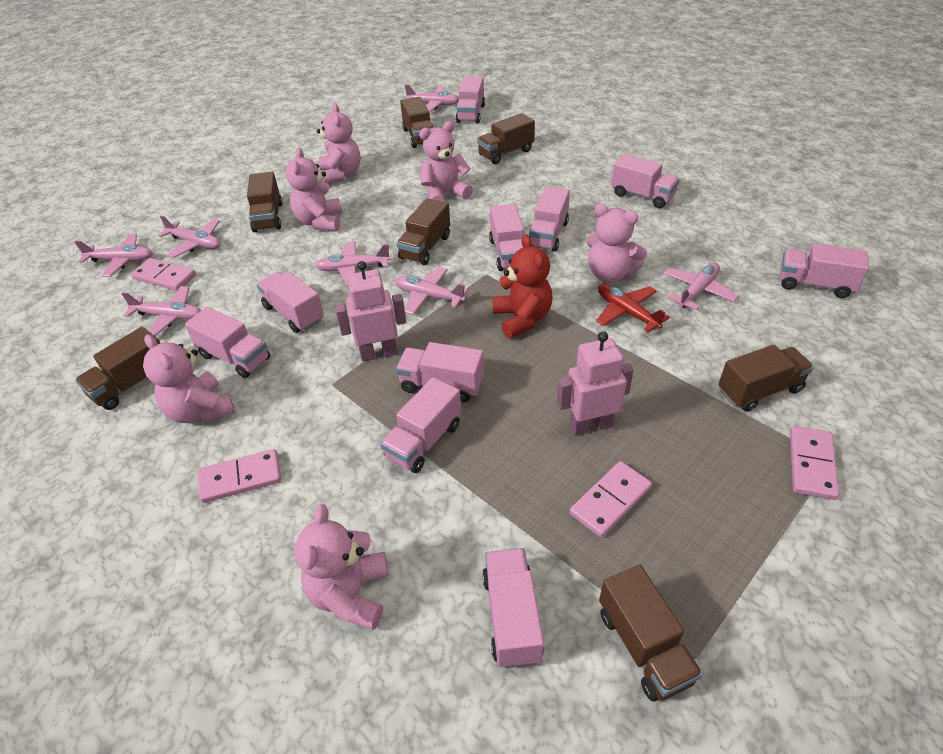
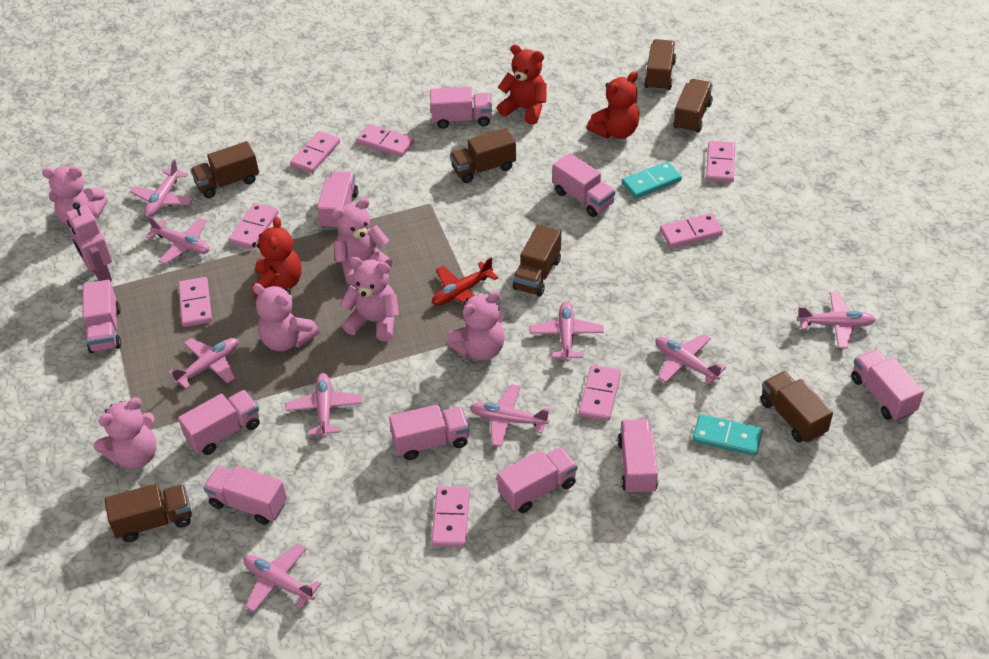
pink domino: [131,258,196,291] [198,449,281,503] [570,461,652,538] [790,426,839,500] = 4 -> [178,277,212,327] [228,203,278,249] [290,131,340,173] [356,124,414,157] [431,486,470,547] [579,365,621,421] [660,213,723,248] [706,141,735,182] = 8
pink plane: [75,234,153,277] [122,286,201,336] [158,215,220,258] [315,241,391,286] [394,267,468,315] [405,85,459,112] [663,262,739,310] = 7 -> [130,159,193,217] [145,217,210,264] [168,338,238,389] [243,544,321,612] [285,373,362,438] [470,384,549,447] [530,301,604,361] [655,334,726,386] [797,292,876,349] = 9
pink robot: [335,261,406,361] [557,332,634,436] = 2 -> [66,202,112,281] = 1
red teddy bear: [493,235,553,339] = 1 -> [251,217,301,300] [497,45,547,125] [587,72,639,139] = 3
turquoise domino: none = 0 -> [622,161,682,199] [693,414,763,456] = 2

